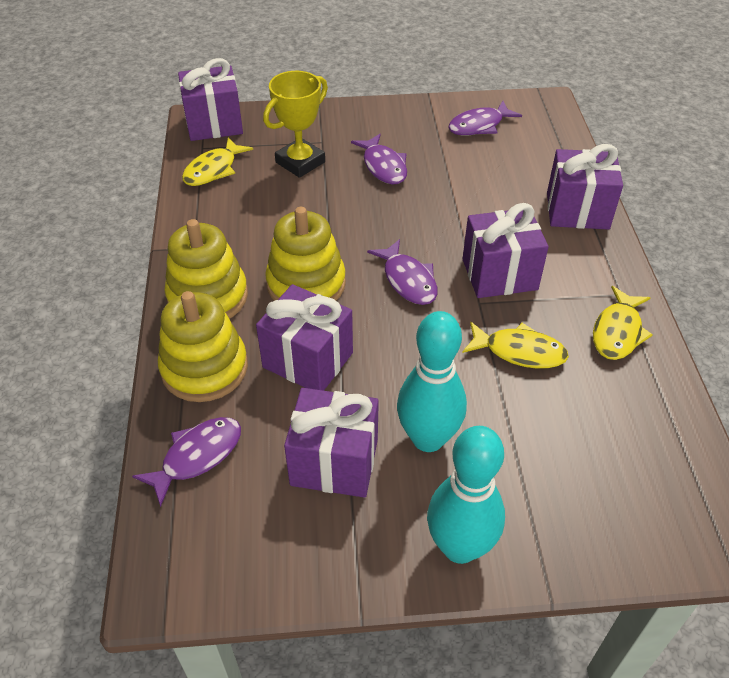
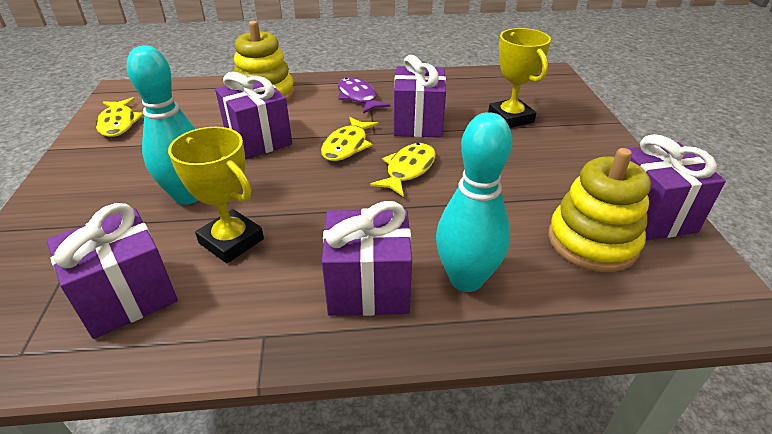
purple fish: [132,417,241,507] [351,134,407,185] [367,239,438,305] [448,101,522,136] = 4 -> [338,77,390,114] = 1
yellow stacking toy: [158,291,248,402] [165,219,248,319] [265,207,346,301] = 3 -> [233,21,295,101] [548,148,651,272] = 2
yellow trophy: [263,71,328,178] = 1 -> [168,127,264,263] [488,28,551,128] = 2

